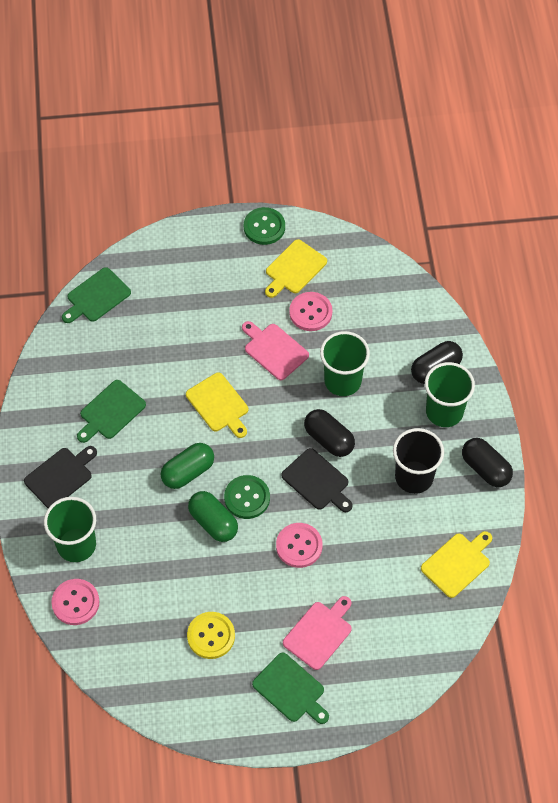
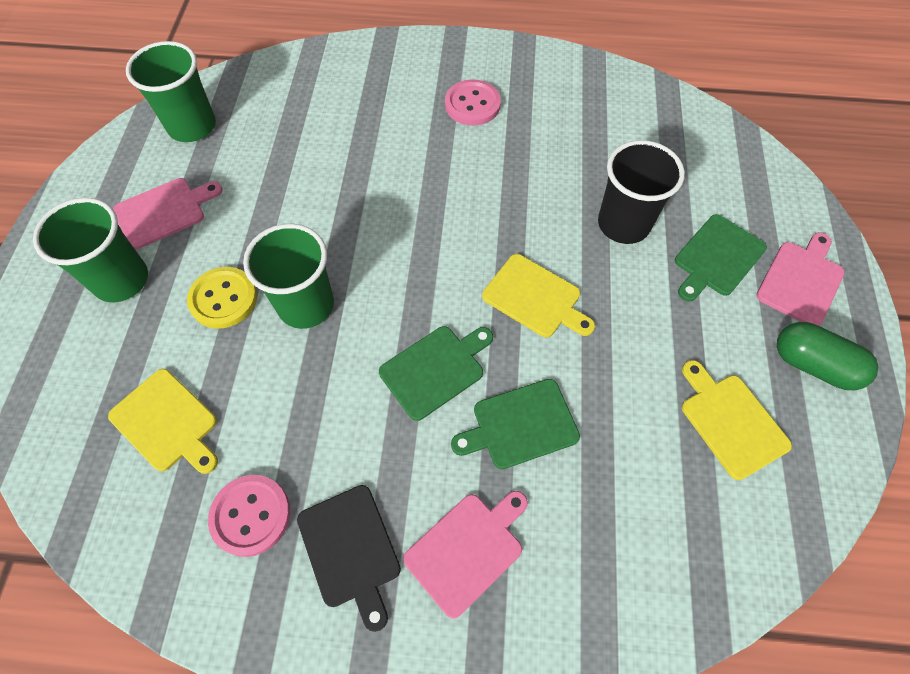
black capsule: [304,409,355,457] [411,341,463,384] [462,438,513,487] = 3 -> none = 0
black cutting board: [24,446,97,508] [281,448,353,512] = 2 -> [297,485,401,632] = 1
green button: [224,475,270,519] [244,207,285,245] = 2 -> none = 0
green capsule: [161,443,214,489] [188,491,238,542] = 2 -> [777,322,878,390] = 1
pink button: [51,579,99,625] [276,523,323,568] [289,292,332,331] = 3 -> [208,475,290,557] [445,79,501,125] = 2
pink cutting board: [242,321,309,380] [283,596,352,670] = 2 -> [113,178,222,250] [403,491,528,619] [756,233,845,326] = 3

